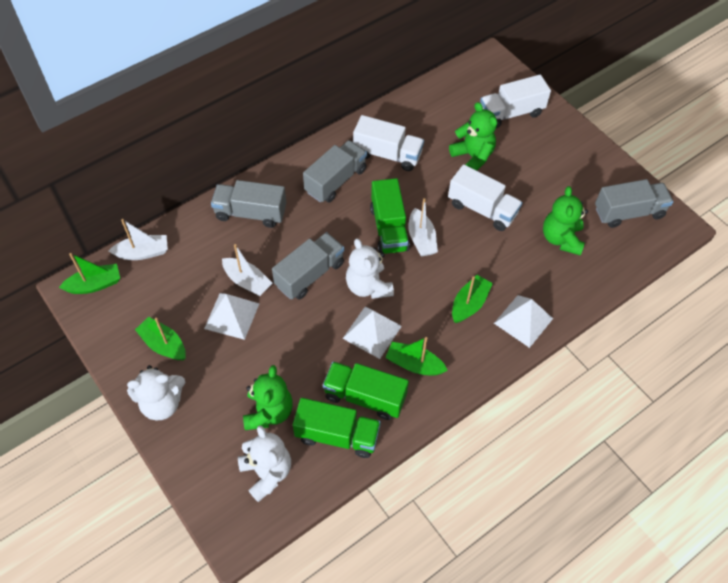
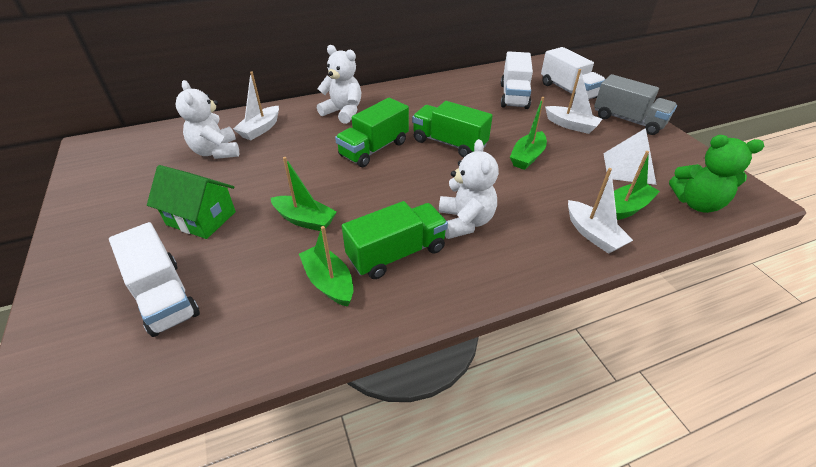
green house: none = 0 -> [147,165,236,239] = 1
green teddy bear: [243,365,293,430] [449,102,497,171] [543,186,588,255] = 3 -> [669,135,764,213] = 1
grey truck: [211,180,286,228] [272,232,345,299] [303,140,367,203] [595,179,673,228] = 4 -> [594,74,677,135] = 1
white pyramid: [204,293,259,340] [343,307,402,359] [494,295,553,348] = 3 -> [603,128,657,185] = 1

